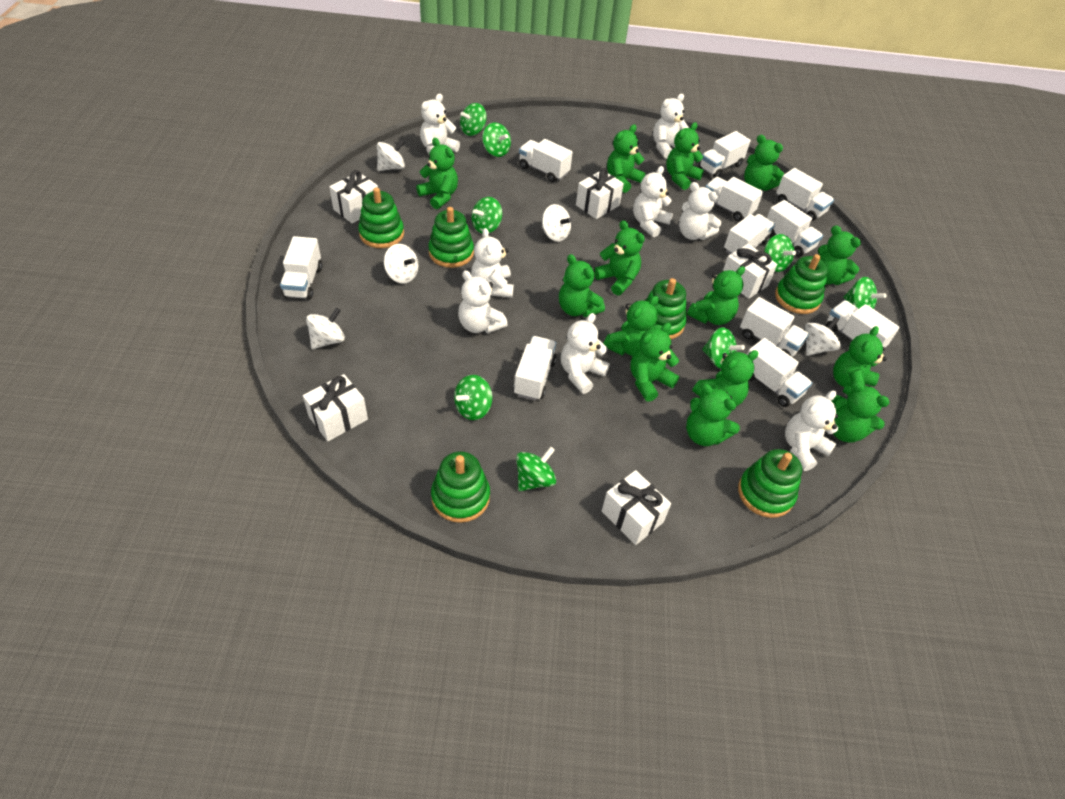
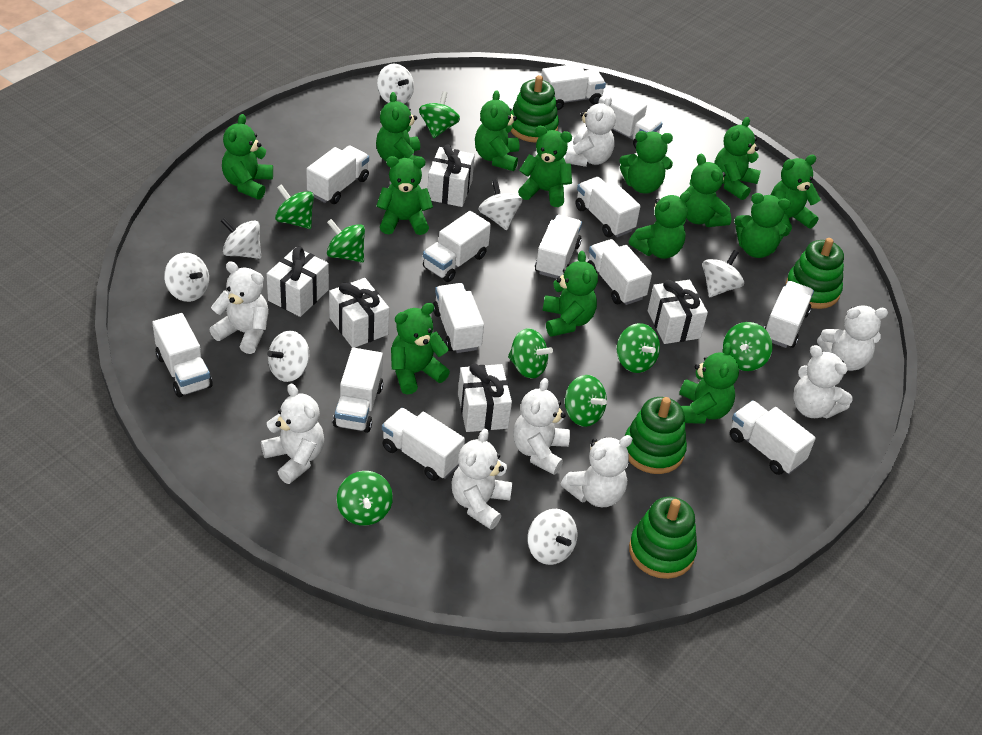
green stacking toy: [358,187,404,248] [428,207,474,268] [431,451,490,523] [645,278,687,339] [738,449,802,518] [775,254,828,314] = 6 -> [511,75,559,143] [625,397,687,474] [629,497,697,579] [786,238,844,309] = 4
white spinning top: [306,308,345,349] [377,140,405,171] [384,244,418,284] [542,204,572,242] [805,317,841,356] = 5 -> [164,253,209,302] [221,217,261,259] [267,331,309,382] [377,64,414,104] [478,180,522,230] [527,509,577,565] [702,250,744,297] = 7
white truck: [280,236,322,300] [513,336,557,401] [519,139,573,182] [699,131,751,178] [705,177,763,222] [724,214,775,254] [740,297,809,357] [747,338,812,407] [767,200,823,257] [776,168,834,221] [826,300,900,348] = 11 -> [152,313,212,397] [306,146,369,204] [333,348,383,433] [382,408,465,481] [423,211,491,282] [433,283,484,353] [535,215,582,279] [541,63,606,110] [575,177,641,237] [588,239,652,305] [598,88,663,148] [730,400,816,475] [764,281,814,348] = 13

